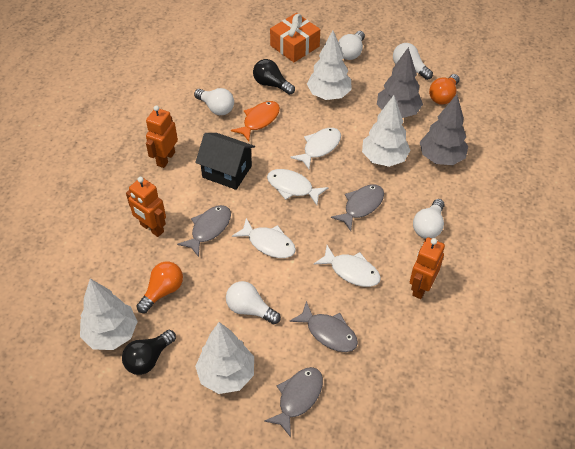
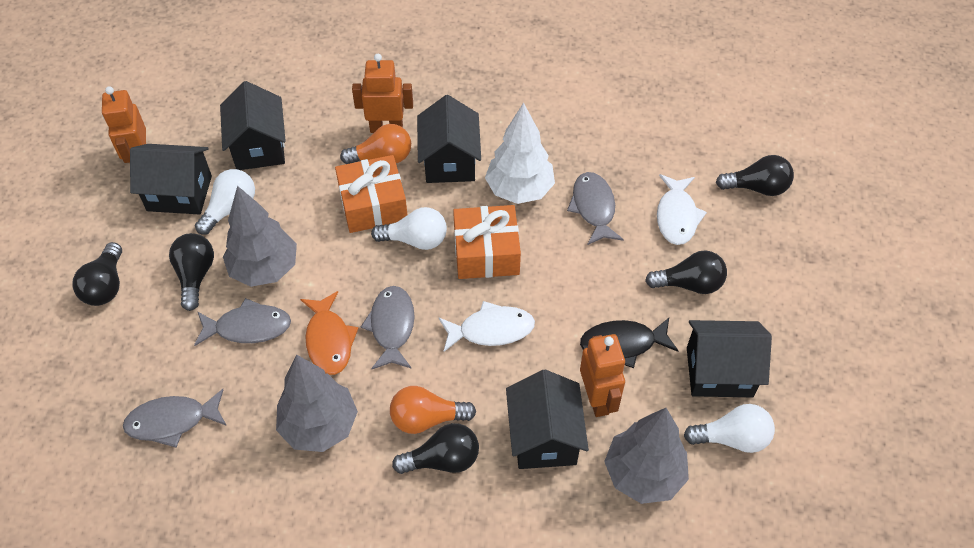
black fish: none = 0 -> [580,318,679,368] = 1
black house: [195,133,255,190] = 1 -> [130,144,212,214] [220,81,286,170] [417,95,481,183] [506,369,589,469] [687,320,772,397] = 5
black light bulb: [122,330,176,375] [253,59,295,95] = 2 -> [72,242,122,306] [169,233,214,311] [392,423,479,474] [645,250,727,294] [716,155,794,196] = 5
grey tree: [377,47,423,118] [420,94,468,165] = 2 -> [223,186,297,287] [276,355,358,452] [604,408,689,504] = 3
orange gift: [270,13,320,62] = 1 -> [335,155,408,233] [453,205,521,279] = 2
white fish: [232,218,296,258] [267,169,329,205] [290,128,341,169] [314,245,381,287] = 4 -> [438,301,535,352] [657,174,707,245] = 2
white light bulb: [194,88,234,115] [226,281,281,324] [338,31,365,60] [393,43,433,80] [413,199,445,239] = 5 -> [195,169,255,235] [371,207,447,250] [684,404,775,453] = 3
white tree: [80,278,138,350] [195,322,254,394] [307,30,352,100] [362,95,410,167] = 4 -> [485,102,555,204] = 1

